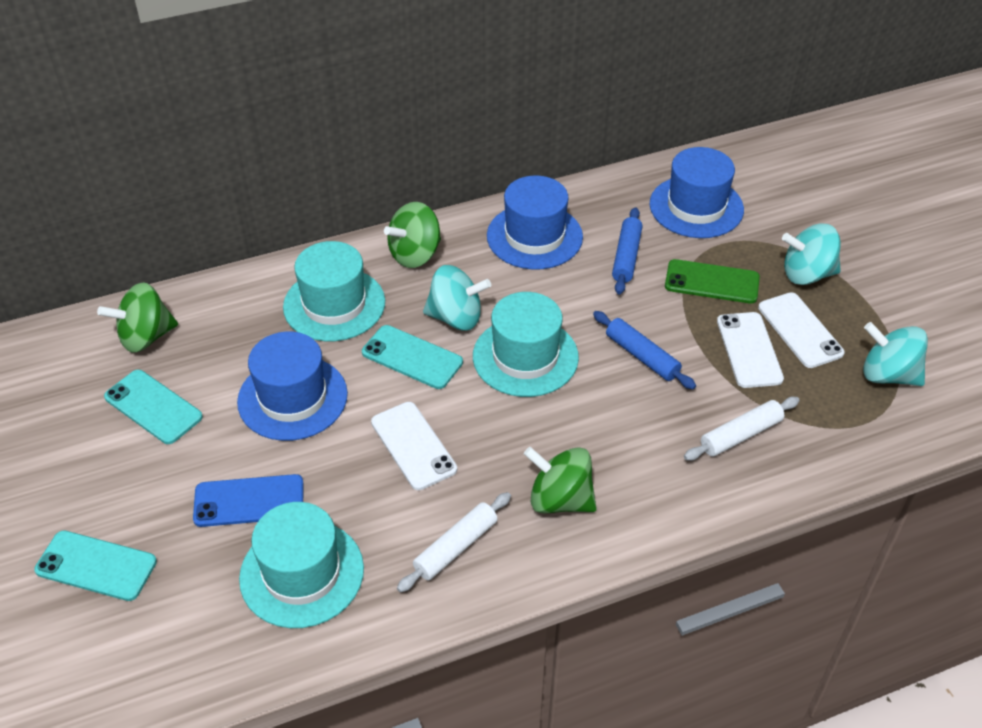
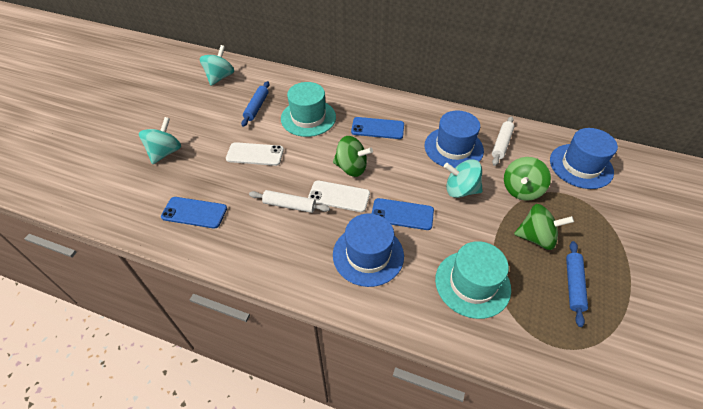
blue phone: [193,474,303,527] = 1 -> [161,197,227,229] [351,117,404,139] [372,198,434,230] = 3
green phone: [665,259,760,304] = 1 -> none = 0
turquoise hat: [239,502,364,628] [283,241,385,341] [473,292,579,397] = 3 -> [281,82,336,137] [435,241,511,319] = 2
turquoise phone: [34,530,157,601] [104,370,203,444] [362,325,463,389] = 3 -> none = 0
white phone: [371,402,457,490] [717,312,784,388] [758,292,845,368] = 3 -> [226,142,284,166] [308,180,370,212] = 2

